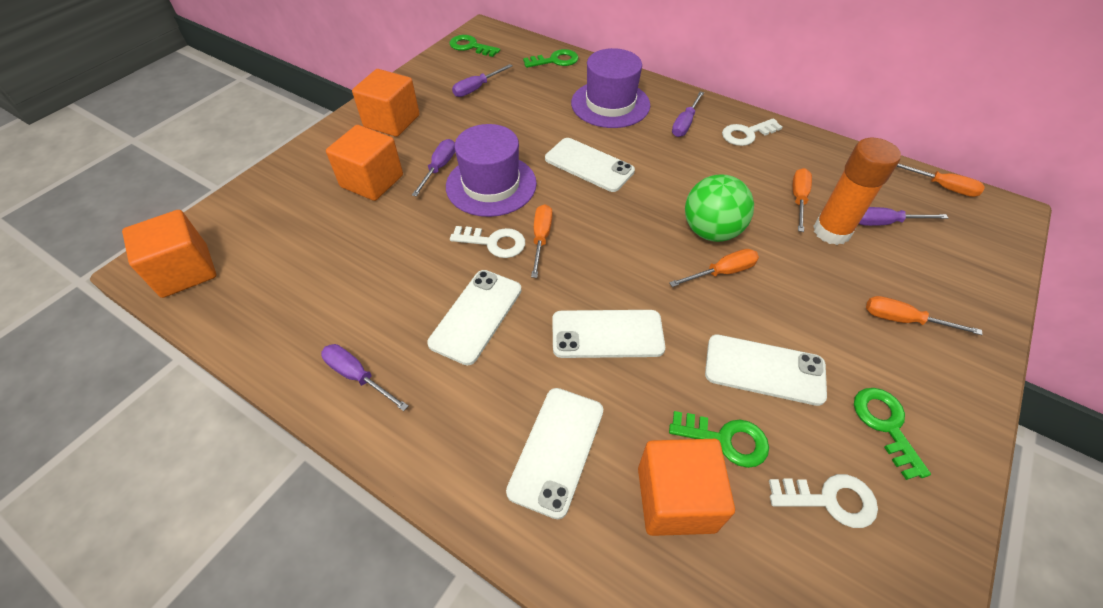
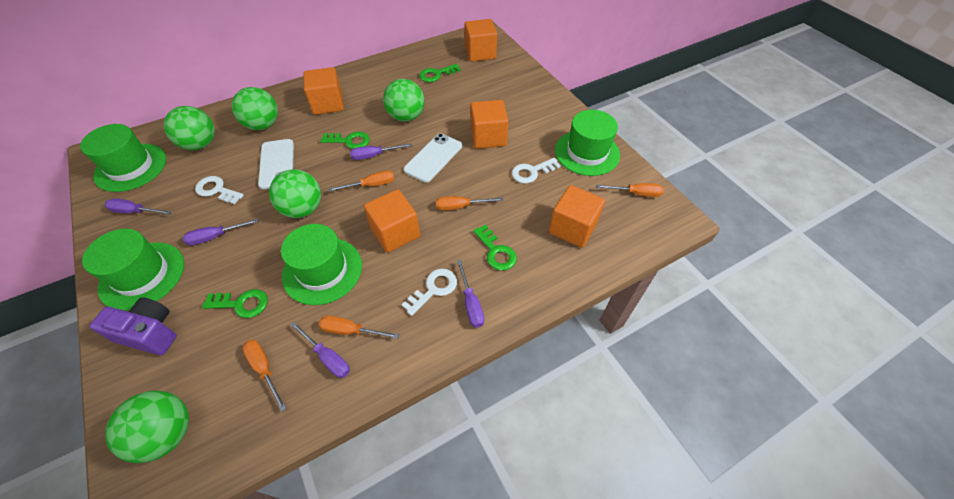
green ball: [685,174,754,242] = 1 -> [105,391,189,463] [164,106,215,150] [232,87,278,130] [269,169,321,218] [383,79,424,122] = 5
green hat: none = 0 -> [80,124,166,192] [82,229,184,311] [281,224,362,305] [555,110,620,176] = 4
orange cube: [122,210,217,298] [326,125,403,201] [352,69,420,137] [638,439,735,536] = 4 -> [303,67,344,115] [364,189,420,253] [464,19,497,62] [470,100,508,149] [549,185,605,248] = 5
orange glue stick: [813,138,901,245] = 1 -> none = 0
purple camera: none = 0 -> [90,297,177,355] = 1
purple hat: [446,124,537,217] [571,48,650,128] = 2 -> none = 0
white phone: [427,270,521,365] [506,388,603,519] [545,138,635,192] [552,310,665,358] [705,334,827,406] = 5 -> [258,139,294,189] [404,133,462,183] = 2

